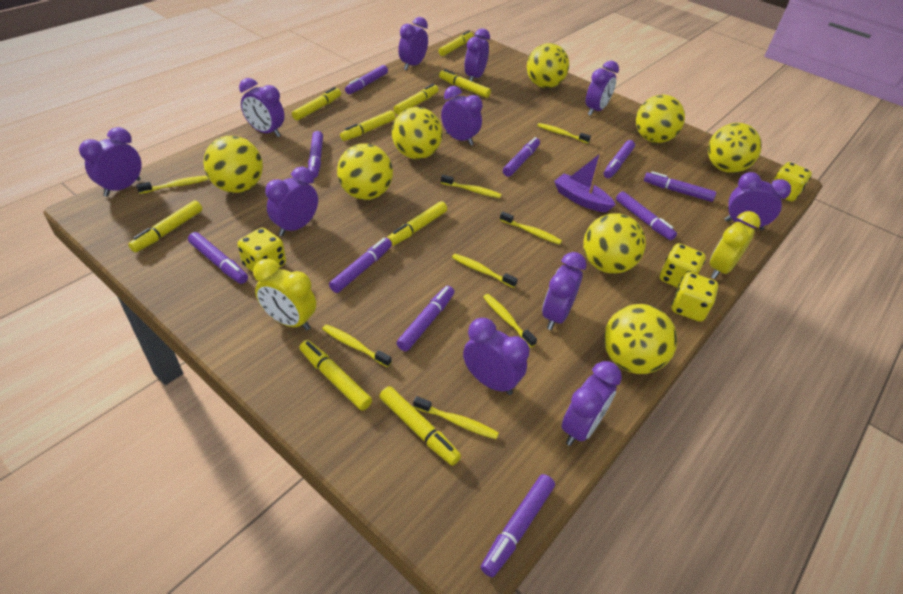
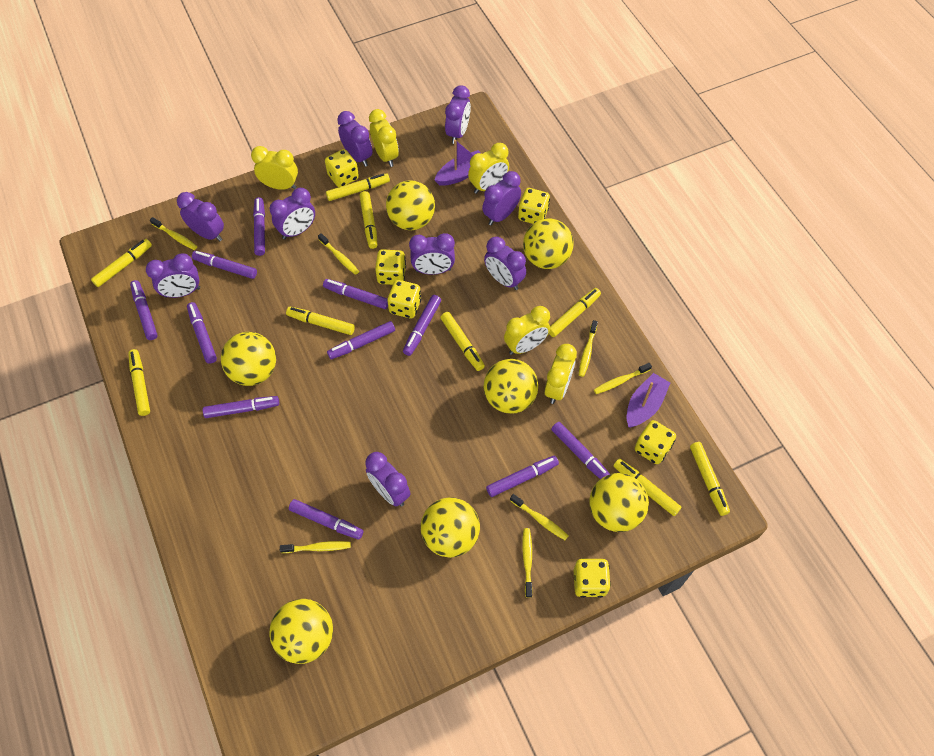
purple boat: [554,152,616,212] = 1 -> [435,140,481,186] [627,373,670,428] = 2
purple clock: [79,127,141,197] [239,78,285,137] [265,167,318,236] [398,17,428,70] [441,86,482,146] [463,318,530,395] [464,28,490,81] [542,252,587,330] [562,361,622,446] [586,61,619,116] [725,172,791,230] = 11 -> [146,253,200,298] [177,192,224,241] [270,188,315,239] [337,111,373,167] [365,452,411,507] [409,233,455,275] [445,85,471,144] [482,171,521,225] [484,237,526,290] = 9
purple marker: [188,232,248,284] [308,131,323,178] [329,238,392,293] [345,65,388,94] [397,286,454,351] [481,474,555,577] [503,137,540,177] [604,140,635,178] [616,191,677,241] [644,171,716,202] = 10 -> [130,280,158,340] [187,302,217,364] [192,251,257,279] [203,396,279,418] [253,197,265,256] [289,499,363,540] [323,279,388,309] [327,321,395,359] [403,295,441,356] [486,456,559,497] [551,422,610,479] = 11
yellow ball: [203,136,263,193] [337,143,393,200] [392,107,442,159] [527,43,569,88] [583,213,646,274] [604,304,677,374] [636,95,685,143] [708,123,762,173] = 8 -> [221,332,276,386] [269,599,333,664] [386,180,435,230] [421,497,480,558] [484,359,538,414] [523,218,574,269] [590,473,649,532] = 7
yellow clock: [253,259,316,330] [709,211,761,279] = 2 -> [251,146,298,190] [369,109,399,167] [468,143,509,194] [504,306,550,355] [544,344,577,404] = 5
yellow dice: [238,228,286,272] [660,243,706,288] [671,272,718,322] [771,162,812,201] = 4 -> [325,149,359,187] [375,249,406,285] [387,280,421,318] [518,188,550,224] [574,558,611,598] [635,420,676,464] = 6
yellow toothbrush: [136,176,208,194] [322,324,391,367] [413,396,499,439] [441,175,502,198] [452,254,518,288] [483,294,537,347] [500,212,562,245] [537,123,591,143] = 8 -> [150,217,197,250] [280,541,351,553] [318,233,359,275] [510,494,568,540] [522,528,533,598] [579,320,598,377] [594,363,652,394] = 7

